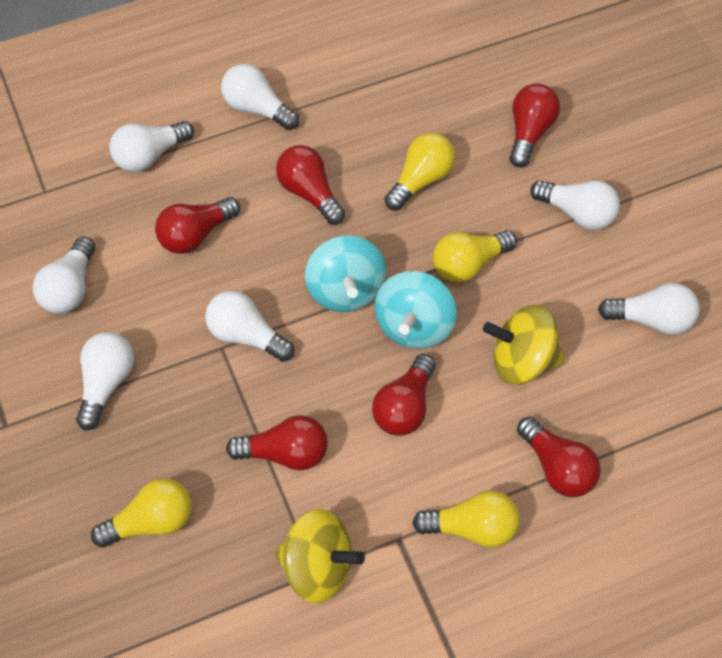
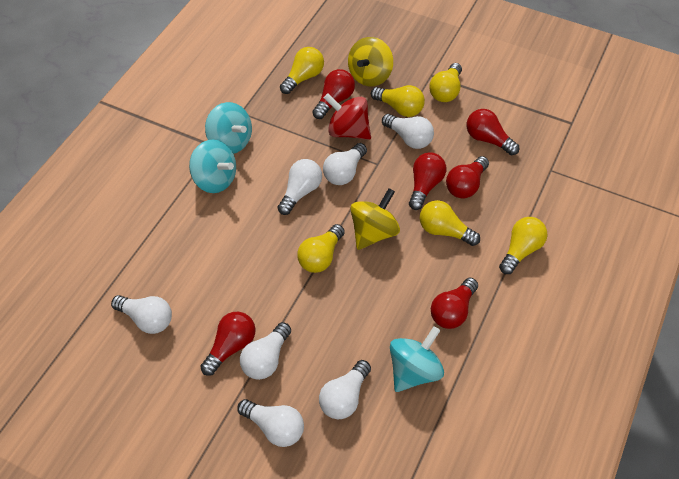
red spinning top: none = 0 -> [324,93,371,140] = 1
turquoise spinning top: [305,235,387,312] [375,271,457,349] = 2 -> [189,140,236,193] [205,102,252,154] [390,326,444,392] = 3
yellow light bulb: [91,478,192,547] [385,133,455,211] [412,490,520,548] [433,230,517,283] = 4 -> [280,47,324,94] [297,224,345,273] [371,85,425,117] [420,200,480,246] [429,63,462,102] [499,217,547,274] = 6

